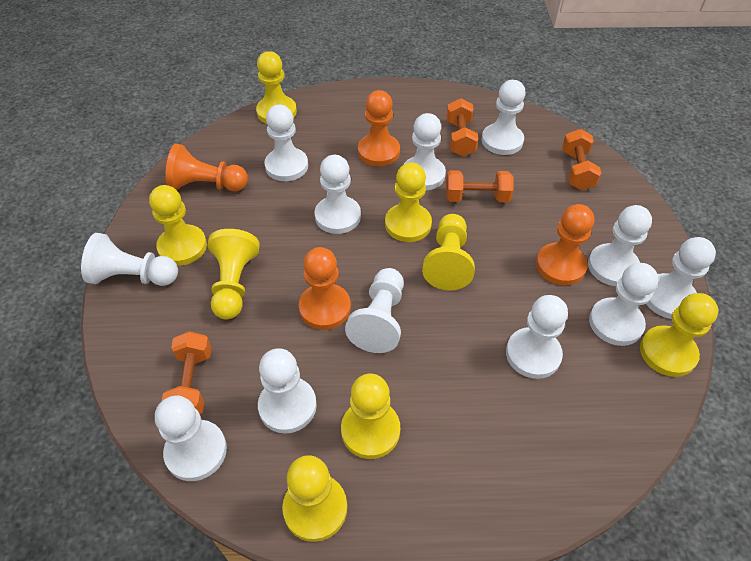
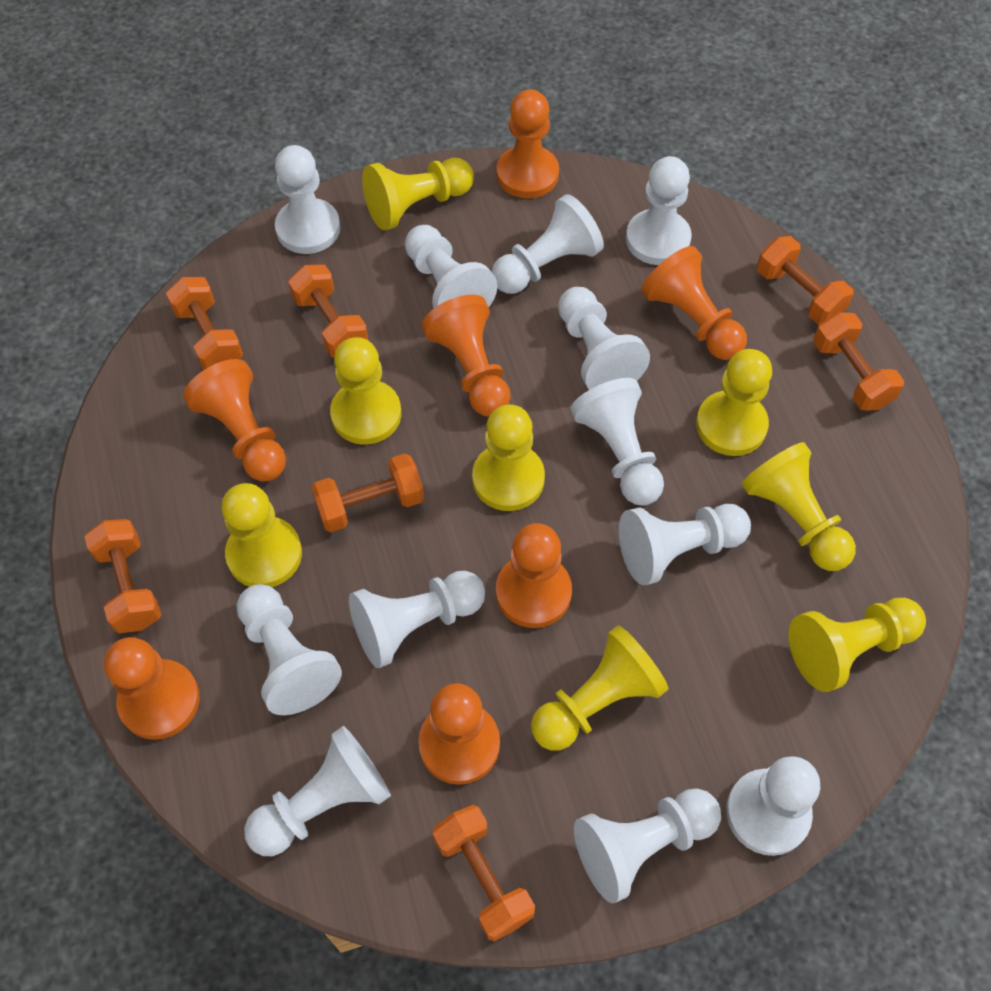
orange dumbbell: [162,331,212,414] [446,99,478,156] [446,170,514,202] [562,129,601,190] = 4 -> [84,519,162,633] [166,277,243,370] [288,264,368,357] [311,453,424,532] [432,805,535,941] [757,236,853,325] [813,312,904,411] = 7
orange pawn: [165,144,248,191] [299,247,351,330] [358,90,400,166] [536,204,594,285] = 4 -> [104,637,200,740] [183,359,286,481] [418,683,500,785] [422,294,511,416] [496,523,572,628] [497,89,559,199] [641,246,747,360] = 7

